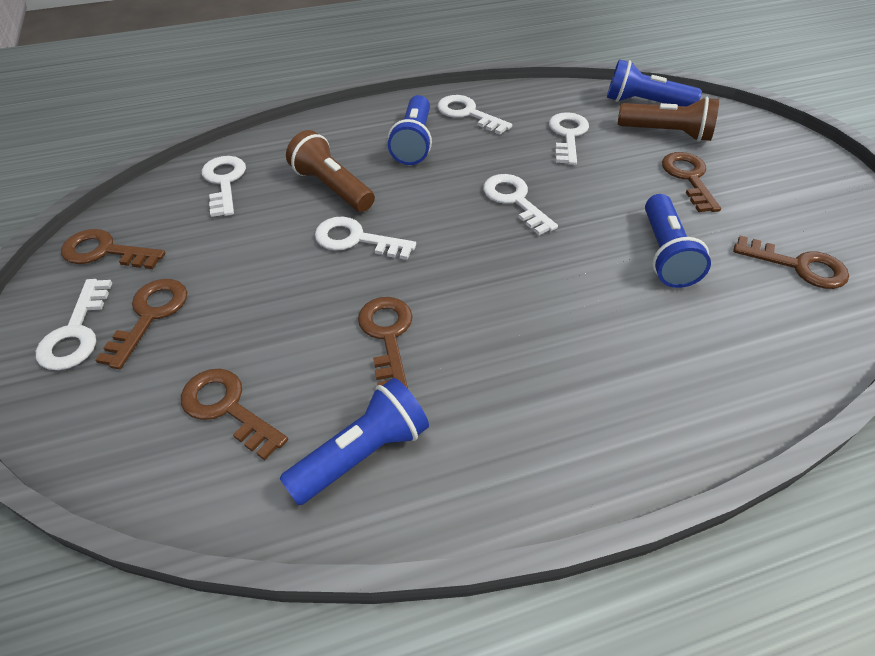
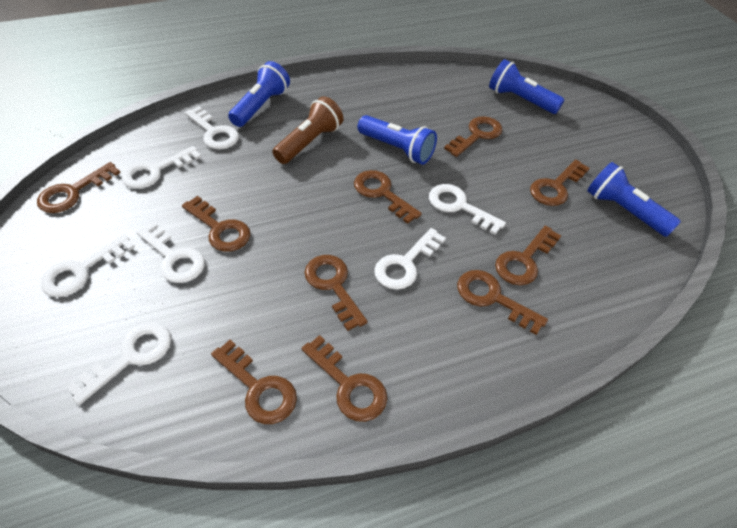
brown flashlight: [286,130,375,212] [618,97,719,142] = 2 -> [272,96,343,164] = 1
brown key: [61,229,165,269] [96,279,187,369] [181,369,288,460] [358,297,413,389] [662,152,721,212] [733,236,849,289] = 6 -> [37,162,121,213] [182,196,250,252] [211,340,297,424] [301,335,387,422] [304,255,367,331] [354,170,422,224] [444,116,502,157] [457,270,548,335] [495,226,561,285] [530,159,590,206] = 10
white key: [36,279,112,370] [202,156,246,217] [315,216,416,260] [437,95,512,135] [483,174,558,235] [549,112,589,165] = 6 -> [41,234,135,297] [66,322,171,405] [122,146,201,189] [136,221,205,283] [185,106,239,149] [374,228,446,290] [429,184,506,235] = 7

